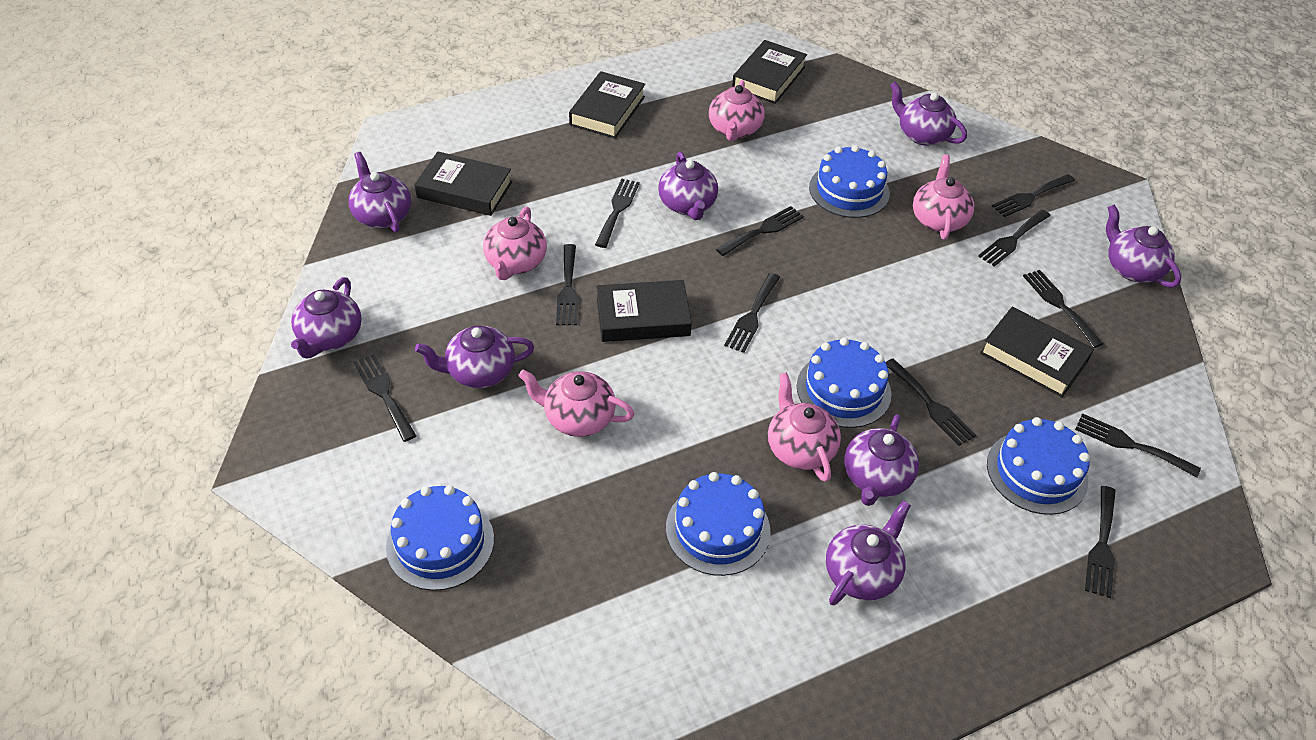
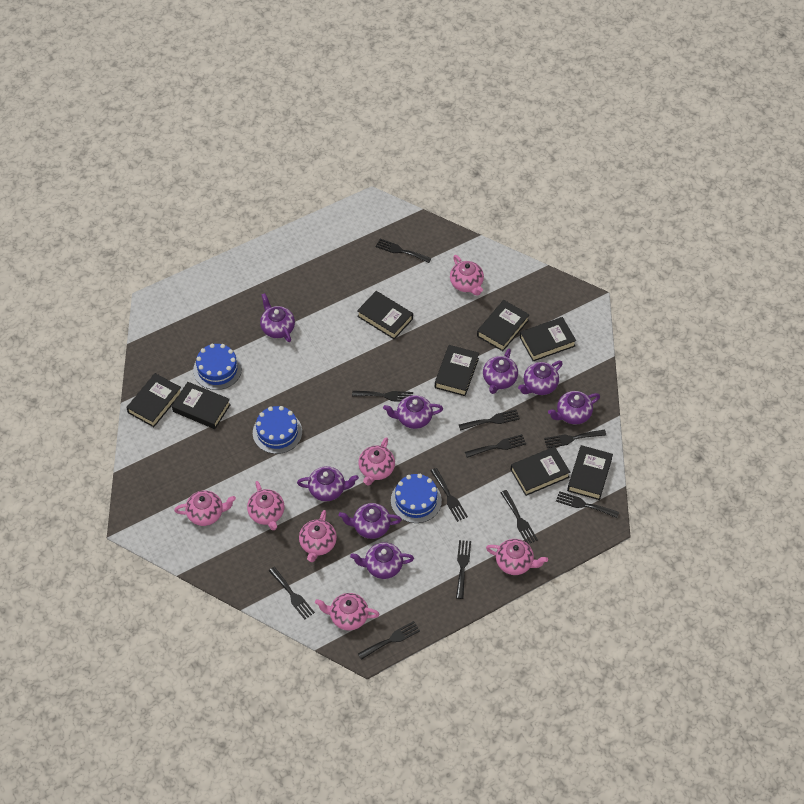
black book: [415,152,512,216] [569,71,645,138] [596,280,692,342] [732,40,807,104] [980,307,1094,397] = 5 -> [126,373,181,427] [172,382,231,429] [357,291,413,340] [435,345,479,396] [477,300,530,351] [511,446,570,496] [520,317,576,361] [567,445,613,500] = 8
blue cake: [386,485,494,591] [666,472,771,576] [797,337,891,428] [809,145,890,218] [987,417,1090,515] = 5 -> [193,343,242,390] [253,406,302,454] [391,474,442,523] = 3
pink teapot: [483,207,547,280] [518,369,634,437] [709,80,764,141] [768,372,841,482] [913,155,974,240] = 5 -> [174,490,236,526] [247,481,284,530] [299,510,337,562] [315,593,380,631] [358,437,395,486] [450,255,484,296] [486,539,548,575] = 7

